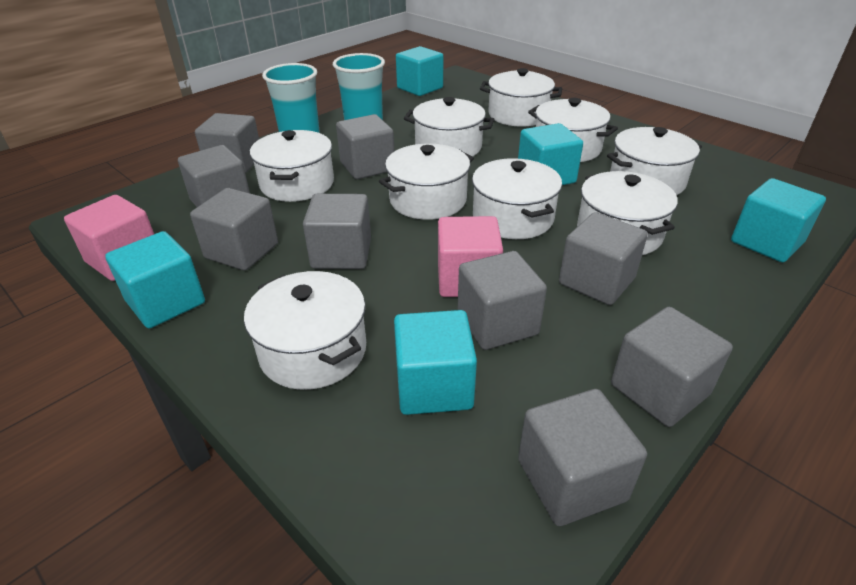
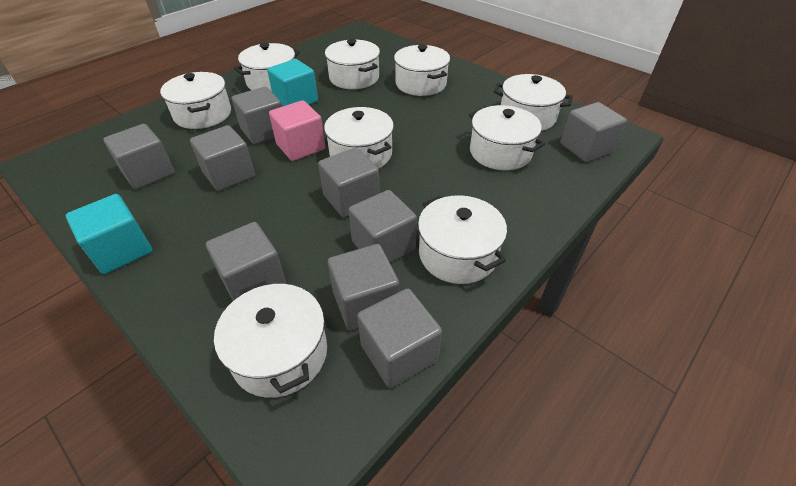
pink cube: [64,195,154,281] [438,216,503,297] = 2 -> [269,100,325,161] = 1
turquoise cube: [105,231,205,328] [394,310,477,415] [396,46,443,96] [518,123,583,185] [731,178,826,262] = 5 -> [66,194,153,274] [267,59,318,106] = 2
turquoise cup: [262,63,320,133] [333,53,385,120] = 2 -> none = 0

